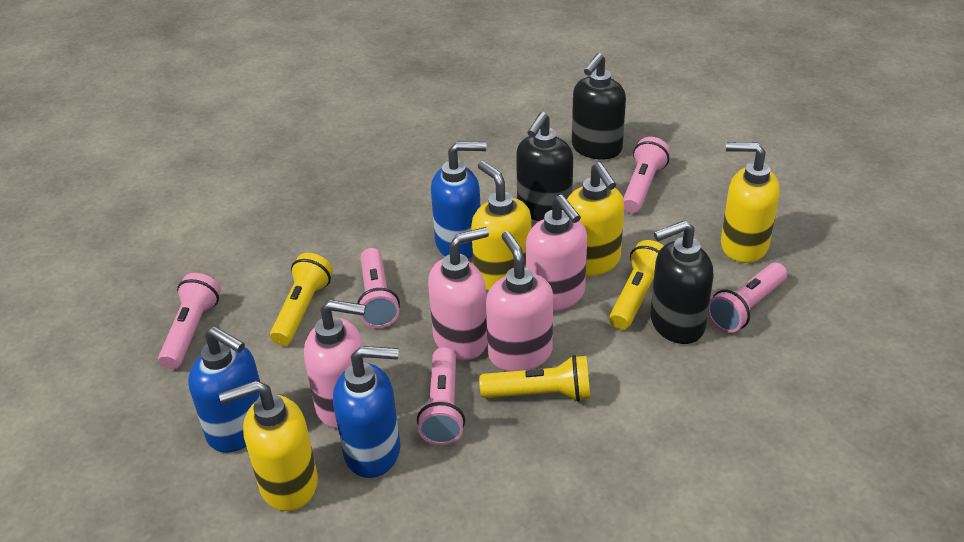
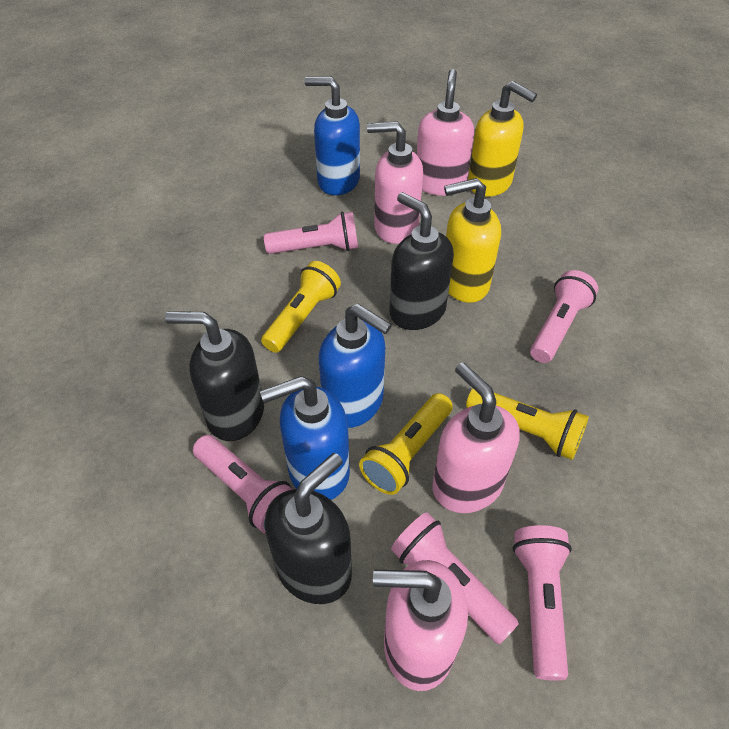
yellow soap dispenser: [219,381,318,511] [471,161,531,291] [567,162,624,276] [721,142,780,263] = 4 -> [444,178,501,303] [468,81,537,197] = 2

